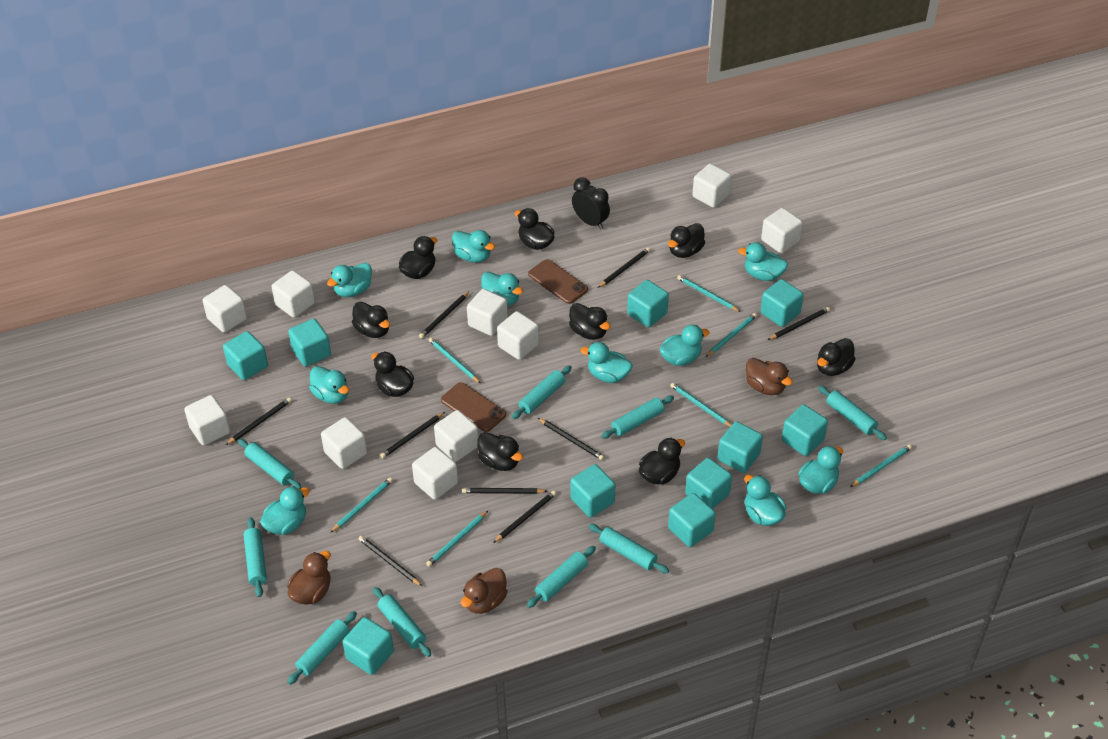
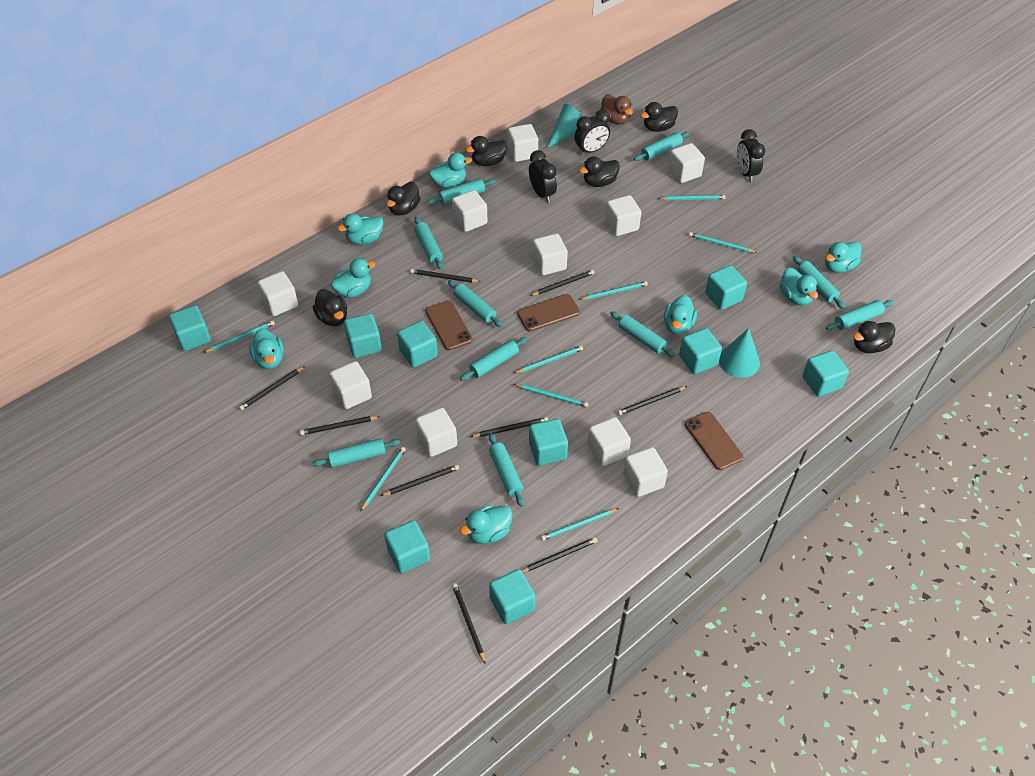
black clock: [572,177,610,230] = 1 -> [529,150,557,203] [574,110,610,155] [737,129,765,182] = 3
black duck: [352,302,390,338] [371,351,414,397] [399,236,437,279] [477,432,523,471] [515,208,555,250] [569,303,611,340] [639,438,685,485] [668,223,705,258] [817,338,856,376] = 9 -> [313,289,347,326] [386,182,420,215] [466,136,507,166] [579,156,620,187] [640,102,678,132] [853,321,896,353] = 6
brown duck: [287,551,331,605] [461,568,508,614] [746,358,793,395] = 3 -> [600,94,633,125] = 1
brown phone: [441,382,506,432] [528,259,588,304] = 2 -> [425,300,473,350] [517,294,580,331] [685,412,743,470] = 3
turquoise cone: none = 0 -> [547,104,583,148] [719,328,760,378] = 2
turquoise cube: [223,331,268,380] [288,319,331,367] [343,617,394,675] [570,464,616,517] [627,280,669,327] [668,493,716,547] [685,458,732,509] [718,421,763,473] [760,279,804,327] [782,405,828,456] = 10 -> [169,305,211,351] [344,313,382,358] [384,520,430,573] [397,321,438,367] [489,569,536,624] [529,419,568,466] [679,328,722,374] [705,265,747,310] [802,350,849,397] = 9
turquoise duck: [260,486,310,535] [309,366,349,404] [327,263,372,297] [452,230,495,263] [481,272,523,306] [581,342,632,383] [659,325,710,366] [738,242,788,281] [744,475,786,526] [798,446,843,494] = 10 -> [249,328,284,369] [331,258,376,298] [337,213,383,245] [429,152,472,188] [460,505,513,544] [664,295,697,334] [780,268,818,305] [825,242,861,273] = 8
turquoise pencil: [330,478,393,533] [426,511,488,567] [429,338,480,383] [670,383,732,427] [677,275,741,312] [706,313,757,357] [850,445,912,487] = 7 -> [203,320,275,353] [360,447,406,512] [514,346,583,373] [514,384,588,407] [541,508,619,541] [579,281,648,300] [658,195,726,200] [689,232,757,253] = 8
turquoise rolling pin: [238,439,301,489] [243,517,267,597] [287,611,357,685] [373,587,431,657] [512,365,572,419] [527,546,596,608] [588,524,669,574] [601,395,674,439] [818,386,887,440] = 9 -> [312,438,400,468] [414,217,443,270] [427,179,496,205] [448,280,502,327] [460,337,528,381] [489,433,524,507] [610,311,676,357] [634,132,690,161] [793,256,845,309] [826,300,893,330] = 10

